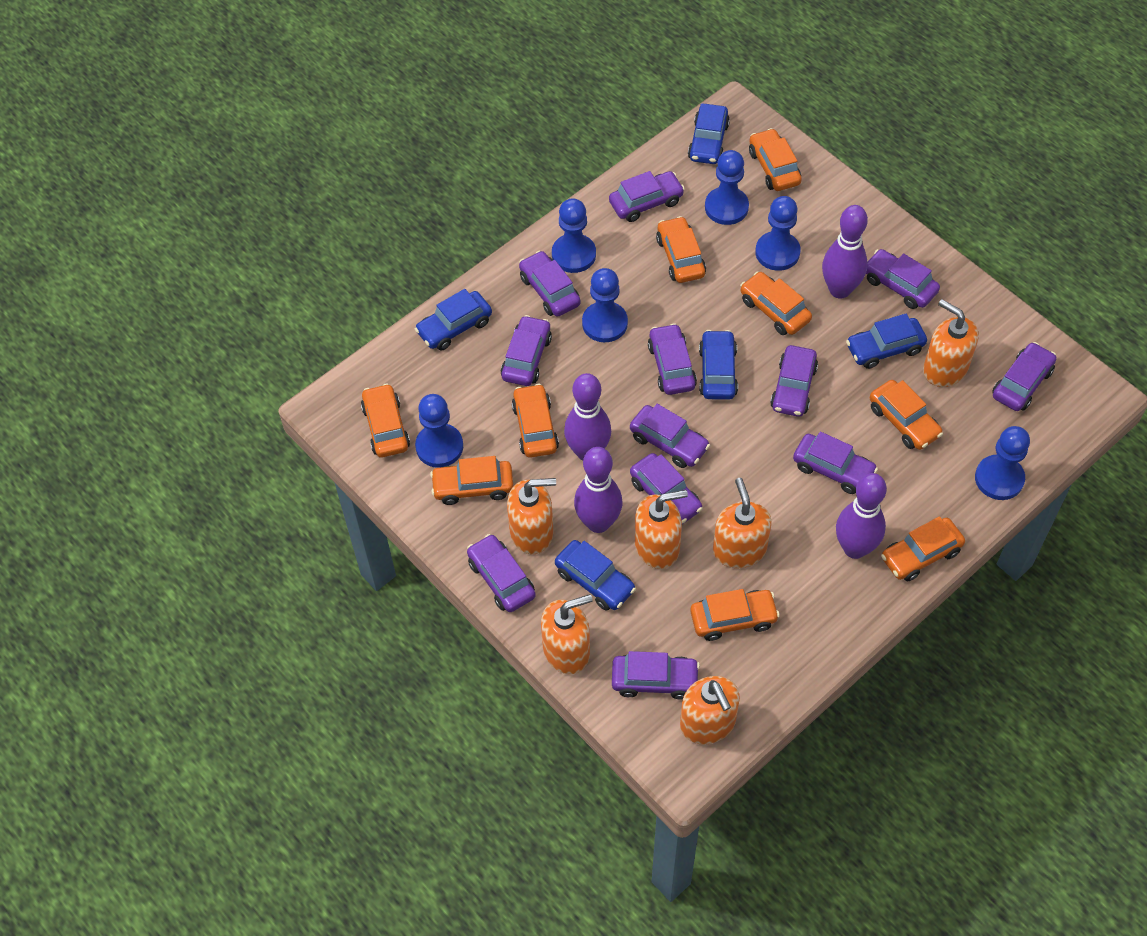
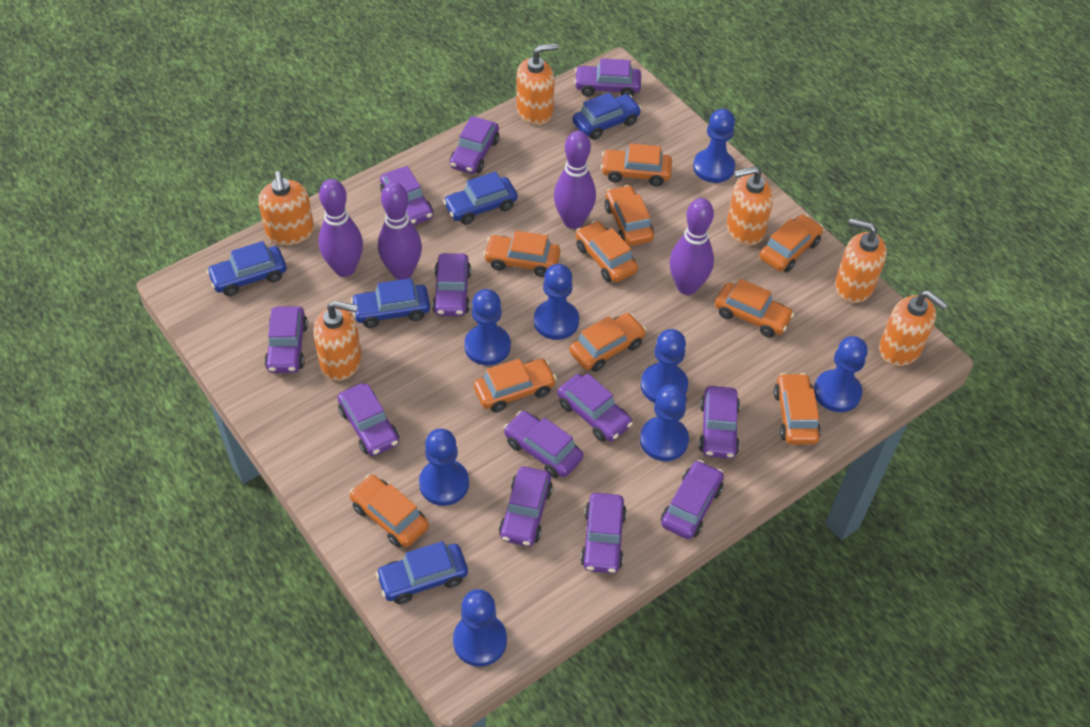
blue pawn: [415,394,463,468] [552,198,596,273] [582,268,628,342] [705,150,749,225] [755,196,801,271] [975,426,1030,500] = 6 -> [419,428,469,506] [453,589,507,667] [464,289,511,366] [534,264,579,340] [640,385,689,461] [641,329,688,403] [693,109,735,183] [814,336,868,412] = 8
orange car: [361,383,410,457] [430,456,513,505] [512,384,559,458] [656,216,706,283] [690,589,780,641] [740,271,812,335] [749,128,802,191] [870,380,943,450] [881,516,965,582] = 9 -> [349,474,429,547] [474,359,557,412] [483,231,560,277] [569,313,646,372] [576,221,638,282] [601,143,672,186] [605,185,654,246] [715,279,794,337] [759,214,823,272] [774,373,821,445] = 10

